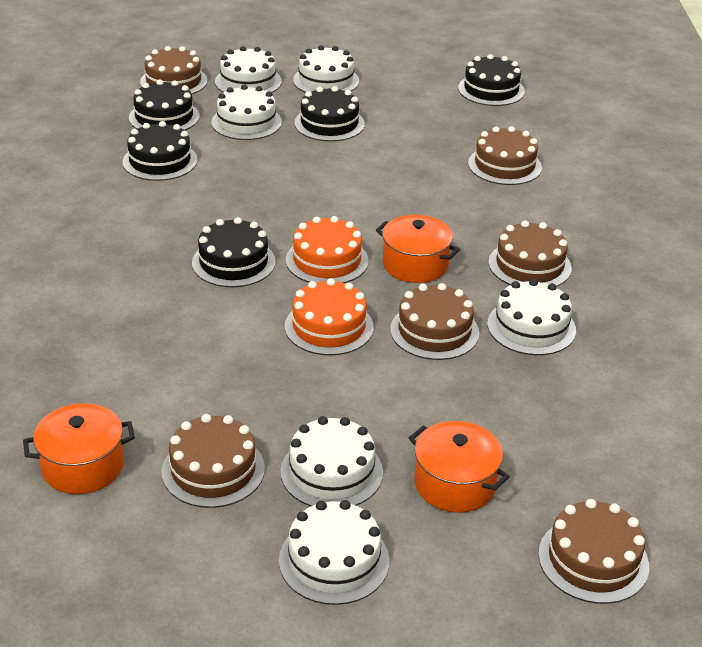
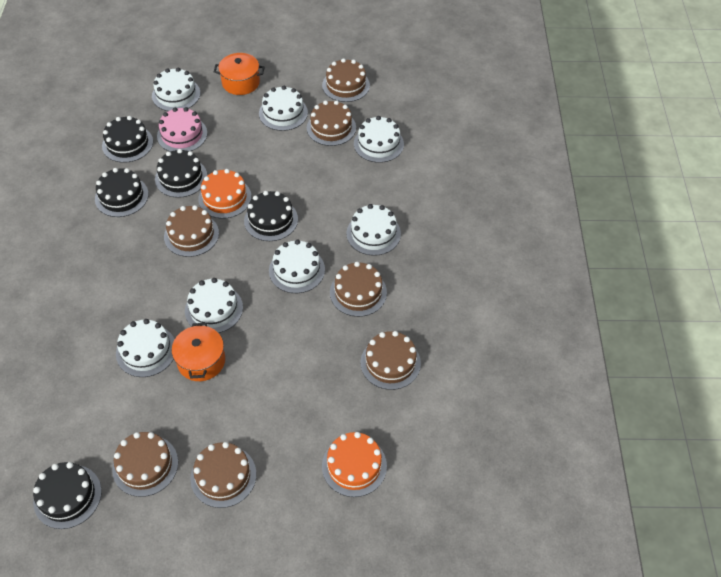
brown cake: [140,46,207,94] [162,414,265,508] [390,283,479,360] [468,126,542,185] [489,220,572,287] [538,499,649,604] = 6 -> [112,432,178,497] [164,205,219,257] [190,442,256,508] [307,100,356,146] [322,58,370,102] [330,262,387,317] [360,331,421,390] = 7
orange pot: [23,403,135,494] [376,215,460,283] [409,421,510,513] = 3 -> [172,323,225,381] [214,53,265,95] = 2
pink cake: none = 0 -> [157,107,207,152] = 1
white cake: [211,84,282,140] [215,46,282,93] [279,500,389,605] [281,416,383,506] [293,45,359,93] [487,279,576,355] = 6 -> [116,319,175,377] [152,68,200,111] [185,278,243,333] [259,86,308,131] [269,240,325,293] [346,204,401,256] [354,116,404,163] = 7

